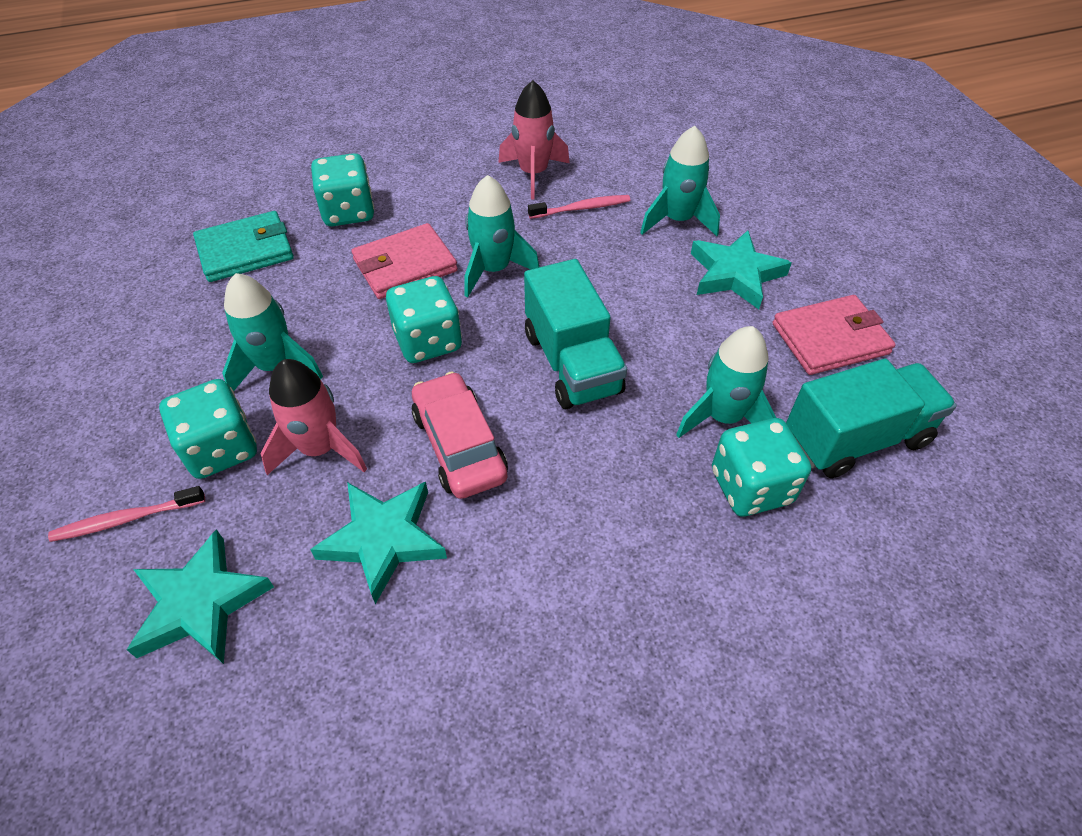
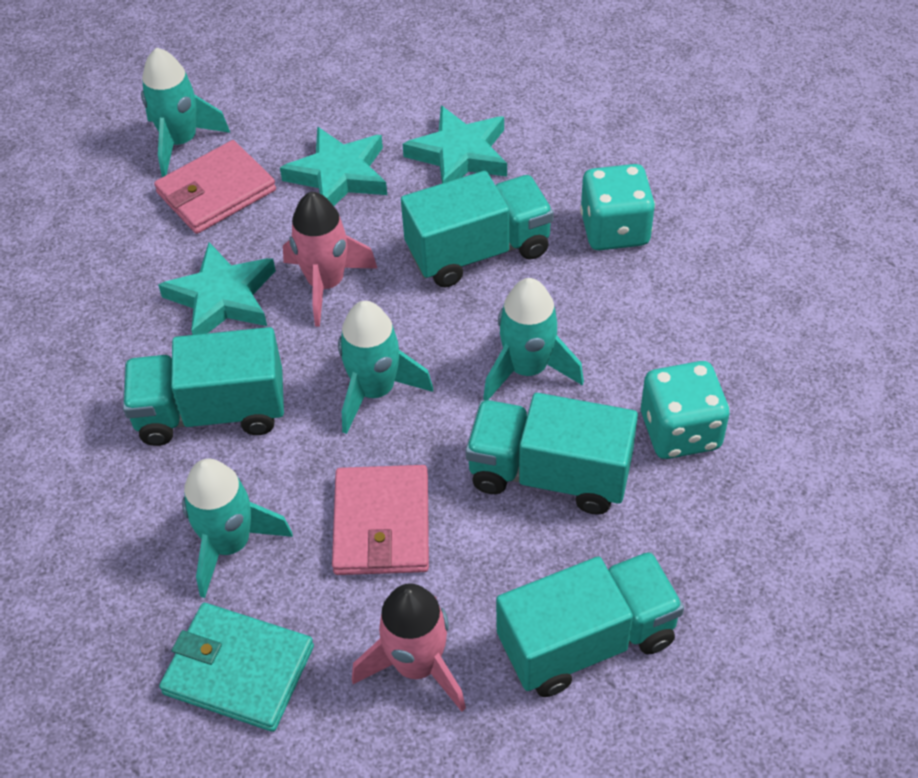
pink car: [412,372,508,499] = 1 -> none = 0
pink toothbrush: [48,486,205,542] [528,195,630,219] = 2 -> none = 0
turquoise dice: [159,379,257,479] [311,153,374,226] [386,276,462,363] [712,418,811,516] = 4 -> [580,164,655,250] [641,361,729,459] = 2
turquoise truck: [524,259,627,409] [786,359,957,478] = 2 -> [123,327,284,446] [401,171,554,287] [465,393,638,515] [496,551,684,697] = 4

